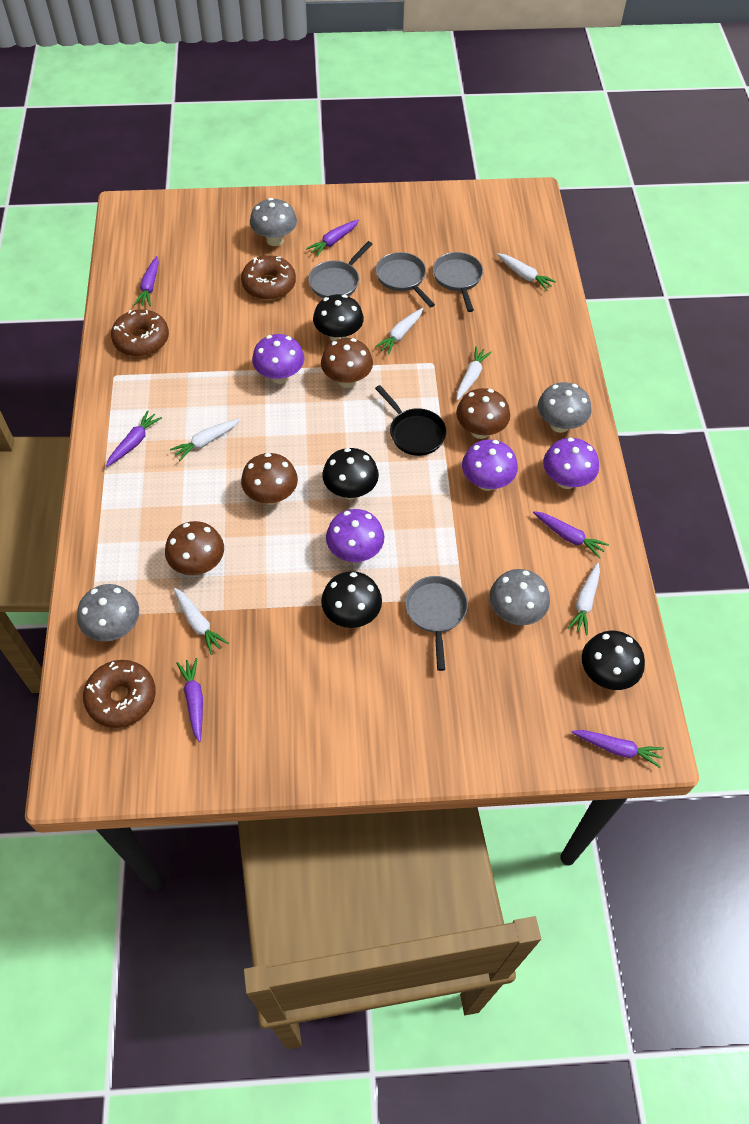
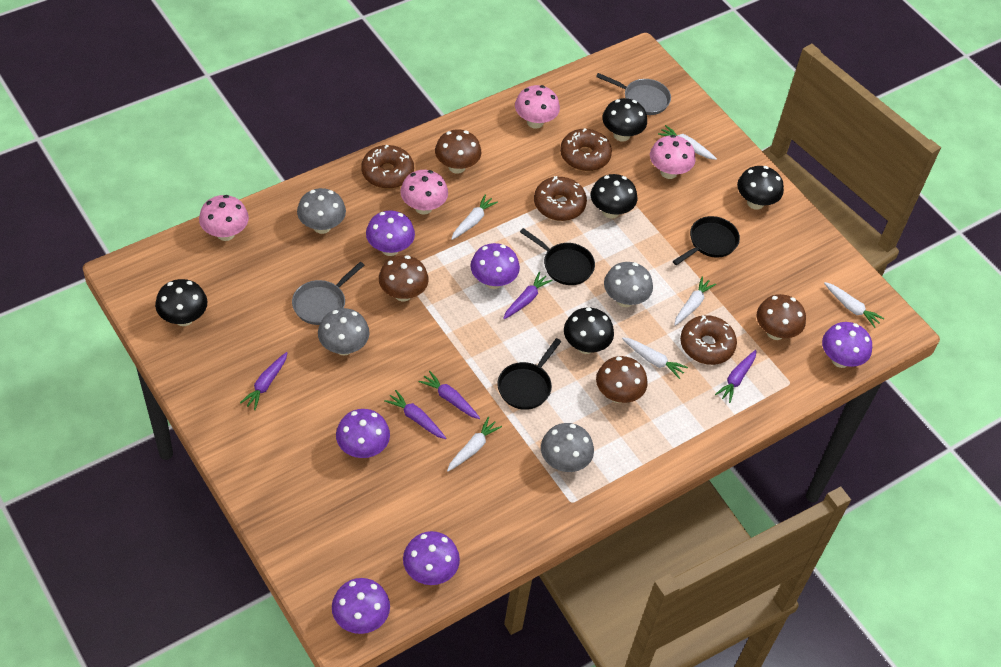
black mushroom: [313,294,364,342] [321,571,382,628] [322,448,379,499] [582,631,645,690] = 4 -> [155,279,207,326] [564,307,614,354] [591,174,637,219] [602,98,647,142] [737,166,784,210] = 5
black pan: [375,385,447,456] = 1 -> [497,338,561,410] [520,228,595,285] [673,216,740,265] = 3
brown donut: [83,660,156,728] [111,309,169,357] [241,255,296,300] = 3 -> [361,145,414,189] [534,176,587,221] [560,128,612,171] [680,315,737,365] = 4
grey pan: [308,241,372,298] [376,252,435,307] [405,576,468,671] [433,252,483,312] = 4 -> [292,262,364,325] [596,73,671,115] = 2
pink mushroom: none = 0 -> [199,195,249,241] [400,170,448,215] [515,85,560,129] [650,135,696,179] = 4
purple carrot: [106,410,162,467] [134,256,159,306] [176,658,203,742] [306,219,359,257] [533,511,609,558] [572,730,664,768] = 6 -> [240,352,287,410] [384,390,446,439] [418,371,480,419] [503,272,553,319] [715,350,757,403] = 5
purple mushroom: [252,334,304,384] [326,509,384,562] [462,439,518,491] [543,438,599,489] = 4 -> [332,578,390,634] [336,409,390,458] [366,211,415,256] [403,531,460,585] [470,243,520,289] [822,322,872,368] = 6

